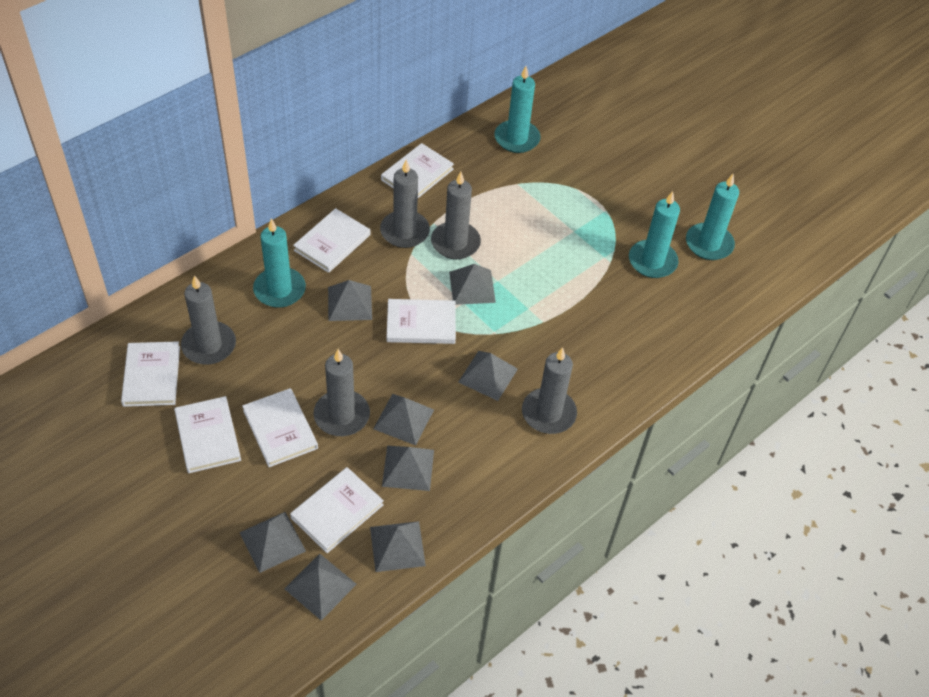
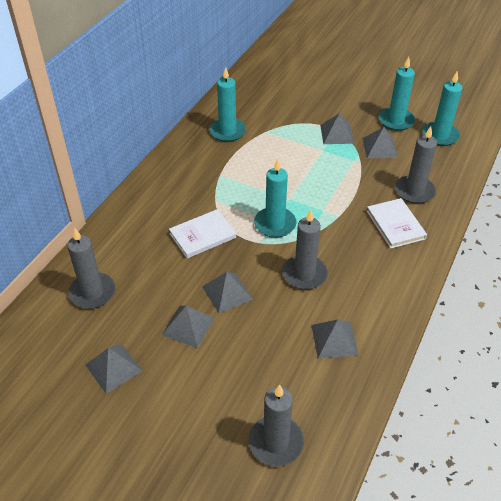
grey candle: [181,275,236,365] [313,349,370,436] [380,160,430,248] [431,171,481,259] [522,347,577,434] = 5 -> [67,228,115,309] [249,384,304,467] [282,209,328,290] [395,126,437,204] = 4
grey pyramid: [239,512,306,573] [284,554,357,621] [328,280,372,321] [370,521,426,572] [373,394,434,445] [382,446,434,491] [449,264,496,305] [458,351,518,401] = 8 -> [85,344,142,394] [162,306,215,348] [202,272,253,313] [311,319,358,359] [320,113,354,144] [362,127,398,158] = 6
white book: [121,341,180,407] [174,396,241,473] [242,388,318,467] [290,467,384,553] [293,208,371,273] [381,143,454,198] [387,299,456,344] = 7 -> [169,209,236,258] [367,198,427,249] = 2

